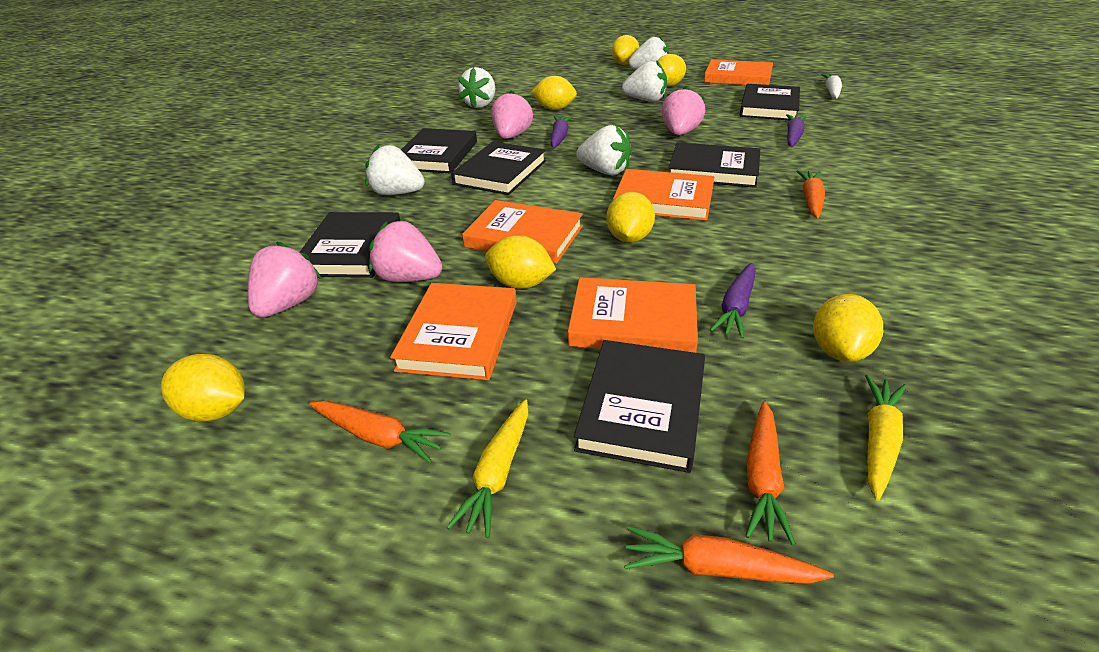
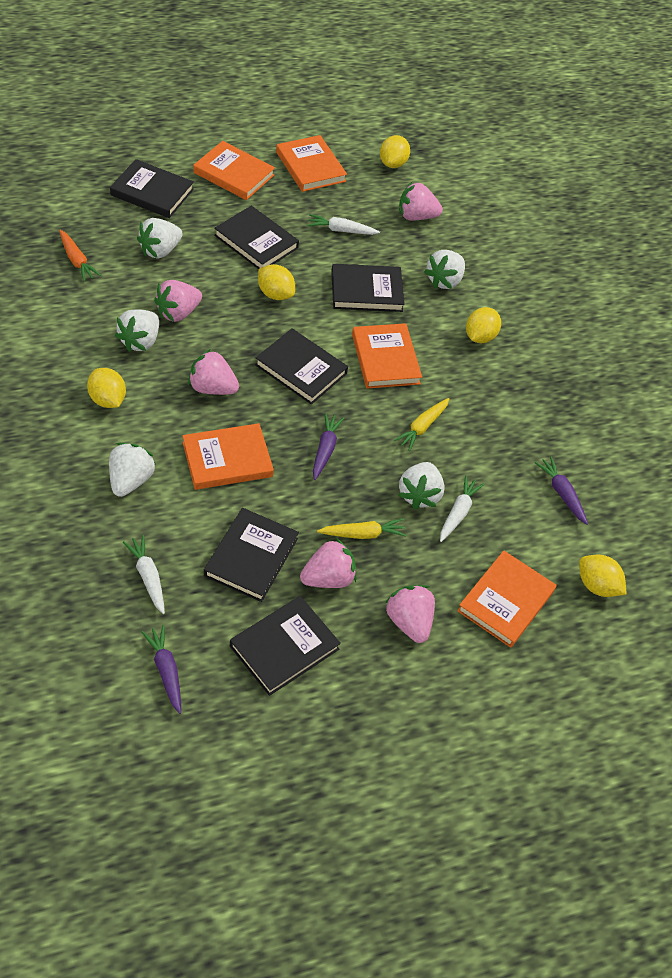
orange carrot: [309,401,450,463] [624,526,834,584] [746,401,796,546] [796,170,825,219] = 4 -> [59,230,101,282] = 1
pink strawberry: [248,242,322,317] [369,221,442,282] [491,90,533,139] [662,86,705,135] = 4 -> [154,280,202,322] [188,349,239,395] [300,538,357,588] [385,585,435,643] [399,182,443,221] = 5
white carrot: [821,74,842,99] = 1 -> [123,535,165,614] [307,214,380,235] [440,476,484,542] = 3
yellow lemon: [161,354,245,421] [485,235,556,289] [531,76,577,110] [606,192,655,243] [612,35,639,65] [656,54,686,87] [813,294,883,362] = 7 -> [87,368,126,408] [258,264,295,300] [380,135,410,168] [466,307,501,343] [579,555,627,597] = 5

